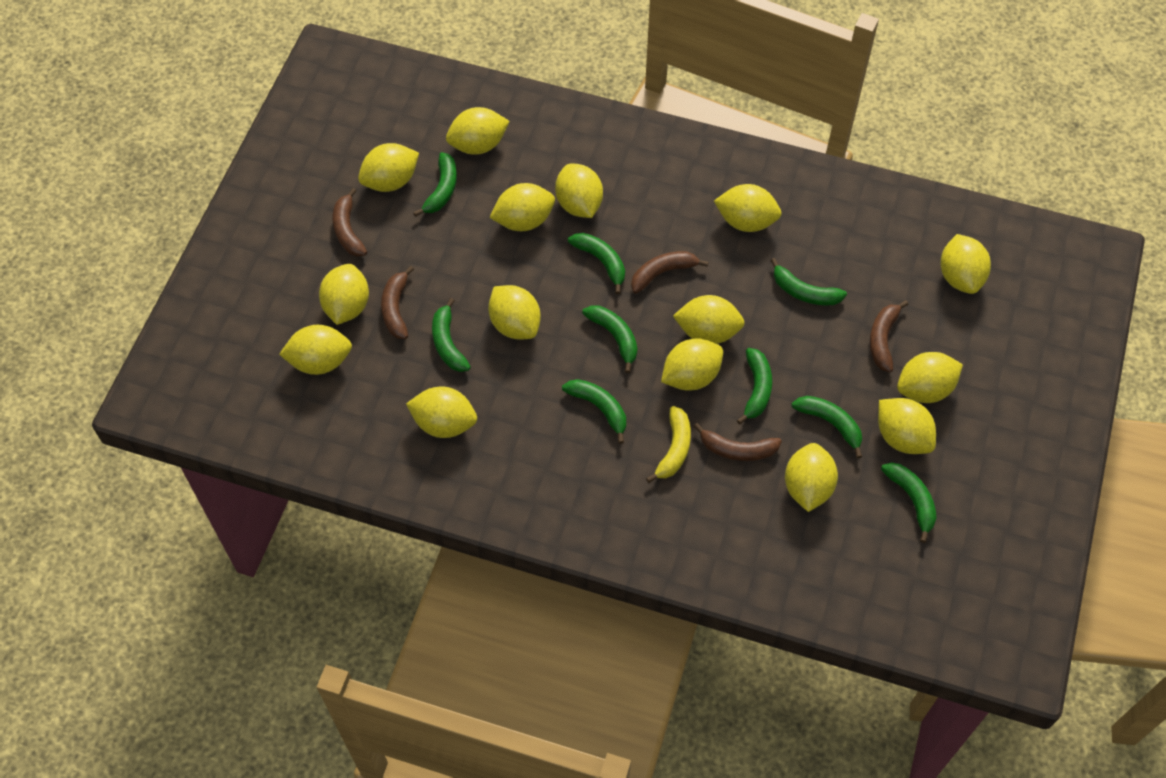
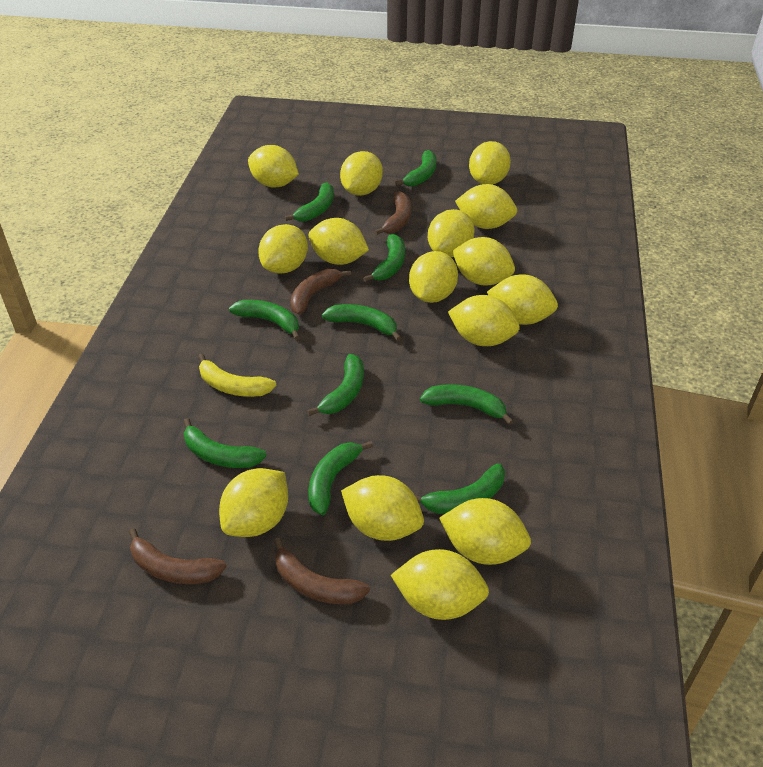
brown banana: [333,188,367,256] [381,266,414,339] [631,251,709,294] [693,423,782,461] [870,300,909,372] = 5 -> [129,528,227,584] [274,538,370,604] [290,269,351,315] [374,191,411,235] = 4
green banana: [413,152,457,217] [432,298,471,372] [562,379,626,444] [568,233,625,294] [582,306,637,373] [737,348,772,425] [770,258,847,306] [792,396,862,458] [881,462,937,543] = 9 -> [183,418,267,468] [229,300,300,340] [285,182,334,221] [307,354,364,416] [308,441,373,515] [322,304,401,341] [363,234,405,282] [395,150,436,186] [415,463,505,514] [420,384,514,425] = 10

